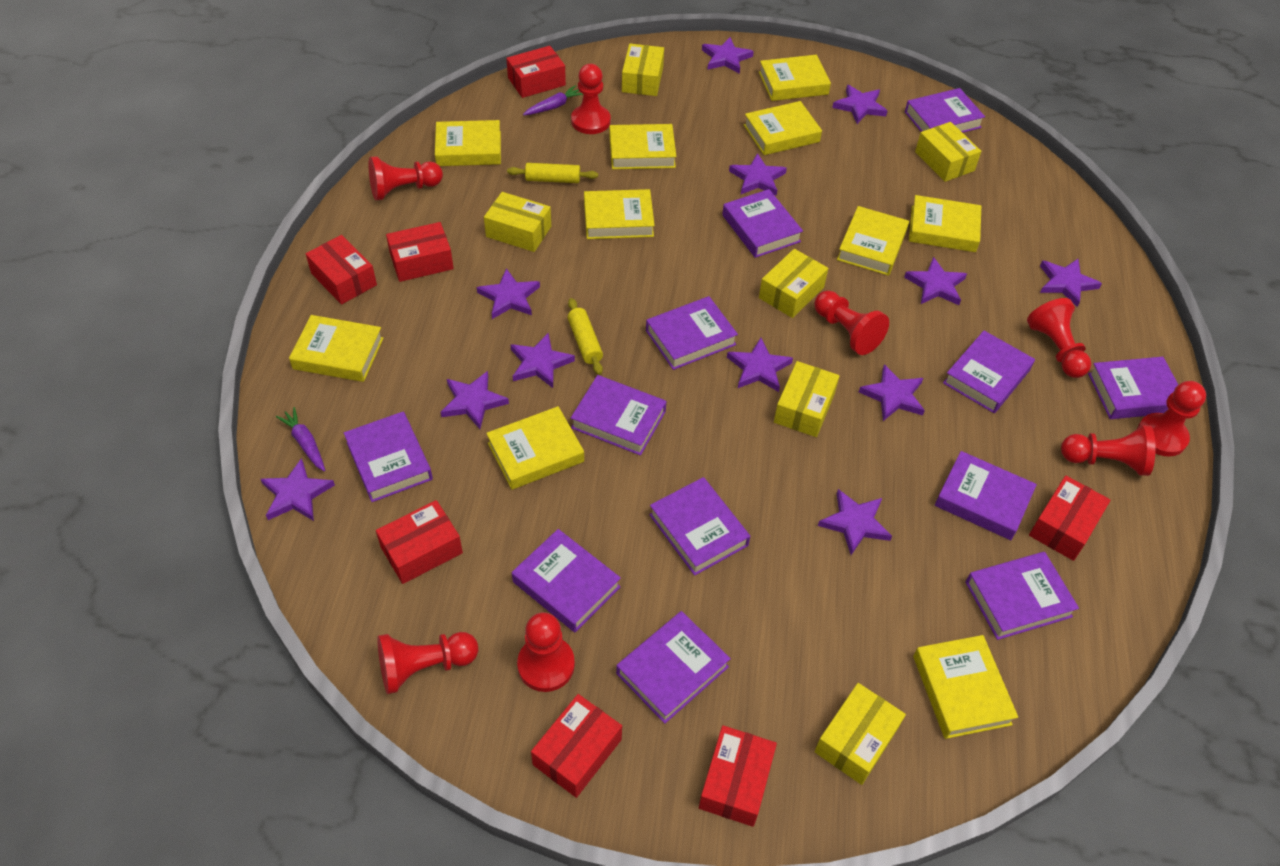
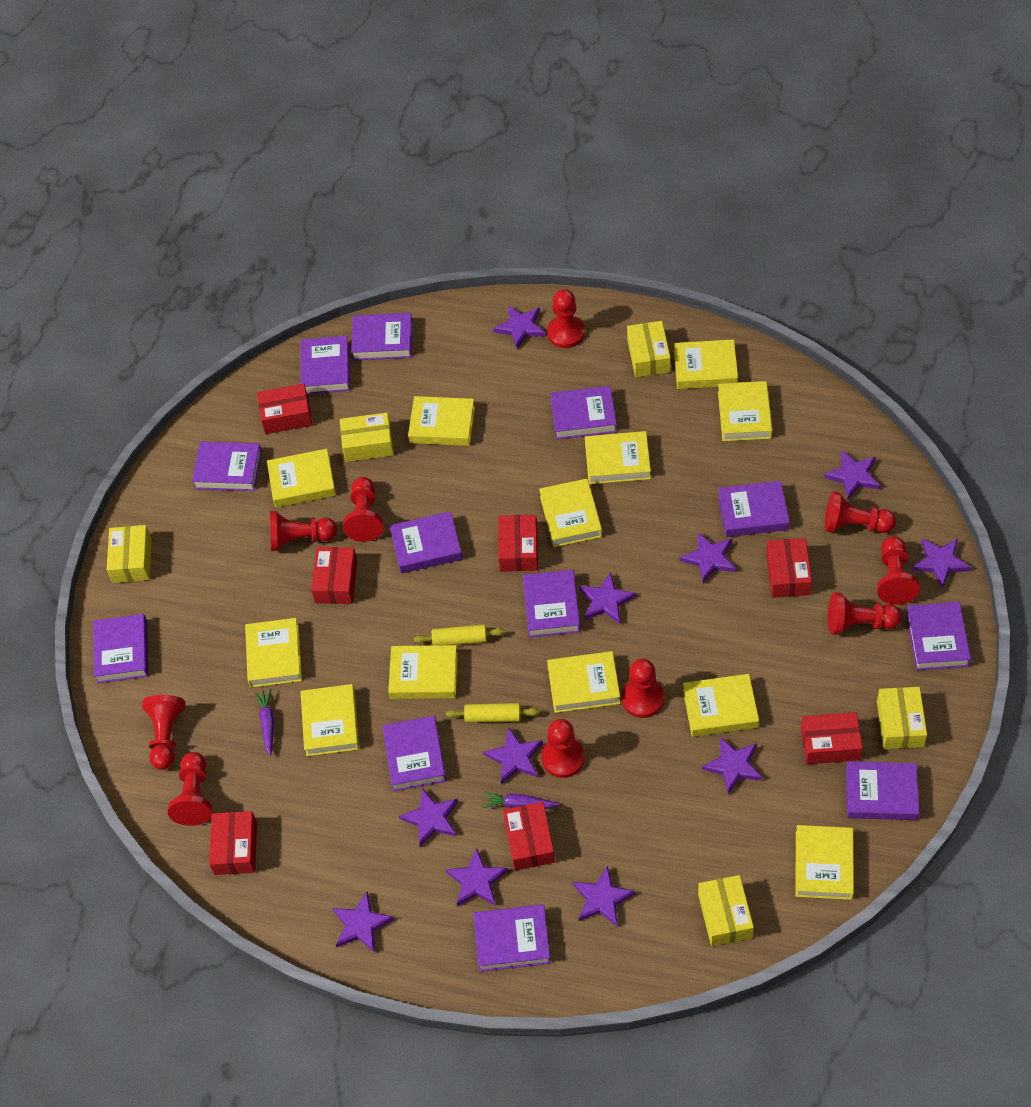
purple star: [261,458,335,521] [441,371,509,429] [477,268,540,319] [511,333,575,388] [702,37,754,74] [727,338,793,392] [729,153,787,196] [818,489,892,555] [832,85,887,124] [859,364,925,421] [904,257,967,305] [1040,259,1102,307] = 12 -> [332,891,394,953] [399,788,458,847] [445,848,508,907] [483,728,543,784] [493,305,546,349] [573,865,635,927] [579,572,636,624] [679,532,736,583] [702,737,763,794] [824,451,880,500] [912,538,972,589] = 11
red pawn: [368,156,443,200] [377,632,478,694] [517,612,575,692] [571,64,611,134] [814,291,889,355] [1027,298,1091,378] [1061,425,1156,476] [1137,381,1206,456] = 8 -> [142,695,185,770] [168,752,212,826] [270,511,337,551] [343,477,383,542] [541,719,585,778] [547,289,585,348] [622,658,664,718] [824,491,896,533] [828,592,902,635] [877,536,920,605] = 10
yellow book: [289,315,384,382] [435,120,501,166] [486,406,584,490] [584,189,655,239] [610,124,677,169] [744,101,822,155] [759,55,831,101] [837,206,909,276] [909,195,981,252] [913,635,1018,739] = 10 -> [245,618,302,688] [267,449,336,507] [301,684,359,756] [388,645,458,699] [408,396,475,446] [539,479,602,547] [547,651,621,713] [585,431,651,484] [674,339,738,389] [683,674,759,737] [718,381,772,441] [795,825,854,900] = 12
yellow box: [484,192,551,252] [622,44,664,96] [759,249,828,318] [774,361,840,437] [814,683,906,785] [915,122,981,182] = 6 -> [107,525,152,583] [340,412,394,462] [627,321,671,377] [698,875,754,946] [877,687,927,749] = 5

